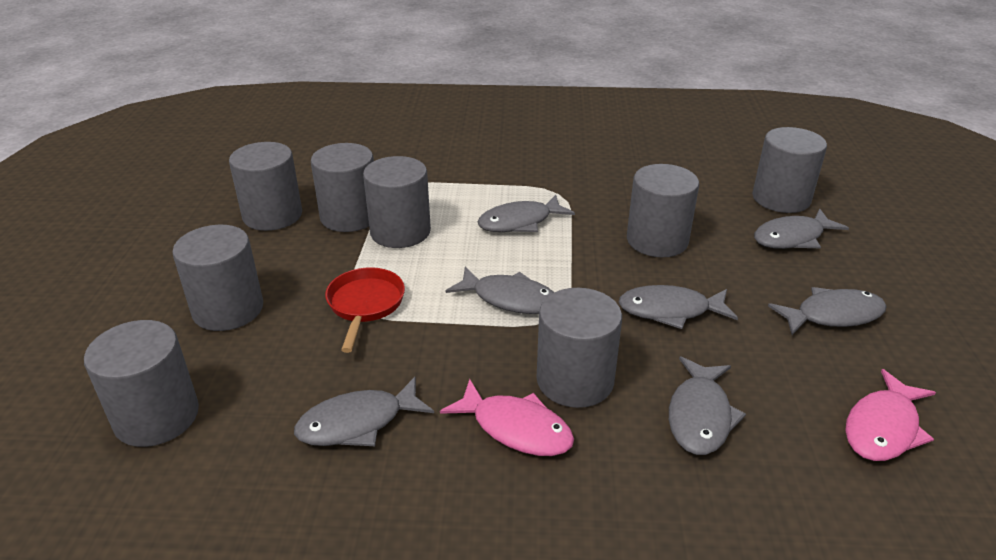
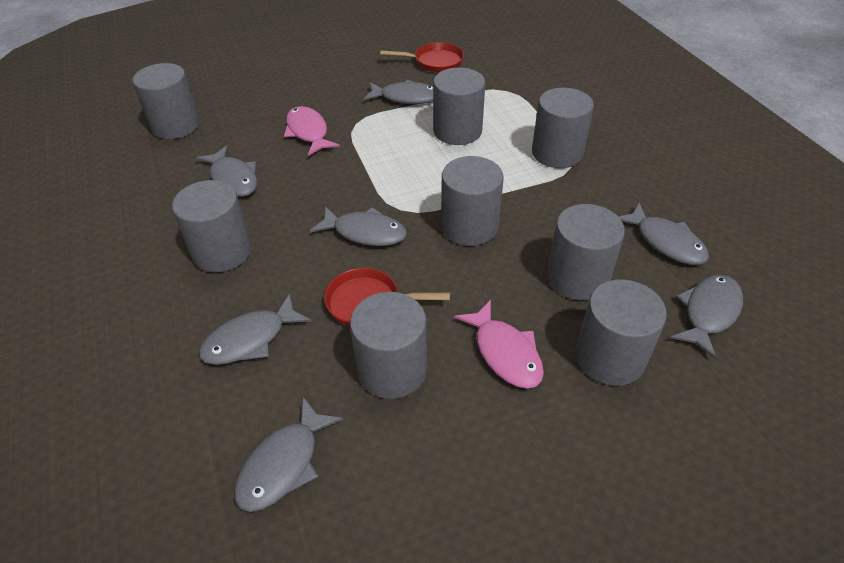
red pan: [325,267,405,353] = 1 -> [324,268,450,326] [380,42,464,72] = 2

